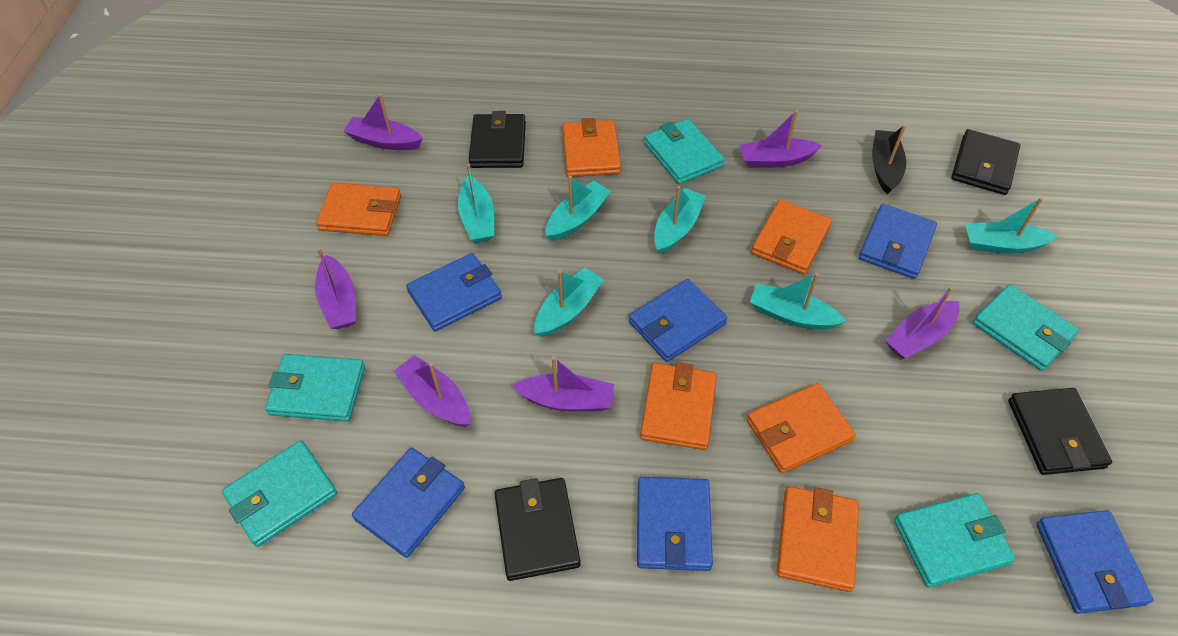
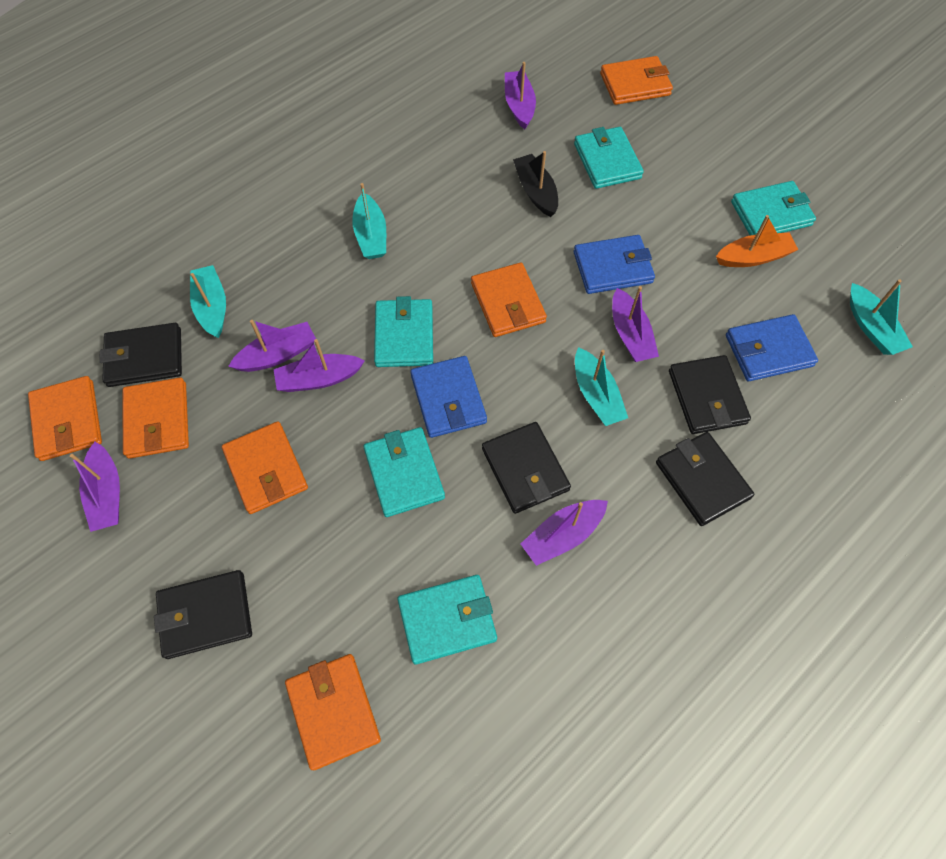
black wallet: [469,111,526,168] [494,478,581,581] [951,129,1020,195] [1008,388,1112,475] = 4 -> [99,323,182,387] [154,570,252,659] [482,422,571,514] [656,432,754,526] [669,355,751,434] = 5
blue wallet: [352,448,465,558] [406,253,502,332] [629,279,727,362] [637,477,713,571] [859,204,937,279] [1036,510,1153,614] = 6 -> [410,356,487,438] [574,235,655,294] [726,314,818,381] = 3
orange boat: none = 0 -> [716,215,799,267] = 1
turquoise boat: [458,164,494,243] [534,268,604,337] [545,176,611,241] [654,186,706,254] [750,273,847,330] [965,197,1058,254] = 6 -> [190,265,226,338] [352,183,386,259] [575,347,628,426] [850,279,913,355] = 4

